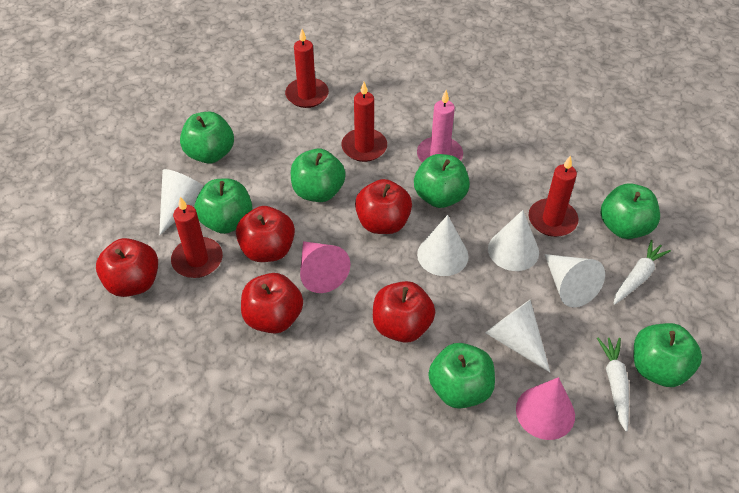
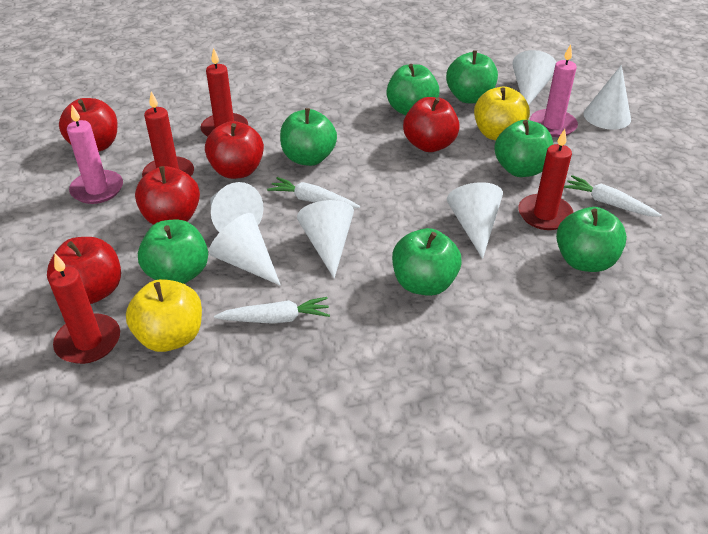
pink candle: [417,90,463,163] = 1 -> [67,105,123,204] [530,44,578,137] = 2
pink cone: [300,241,350,293] [516,377,575,440] = 2 -> none = 0
white carrot: [597,337,629,432] [613,240,671,305] = 2 -> [214,297,330,324] [267,177,360,208] [564,175,662,217] = 3
white cone: [159,169,204,235] [417,215,469,276] [485,300,550,372] [488,210,539,271] [544,254,605,307] = 5 -> [209,213,281,286] [211,182,264,232] [297,200,354,279] [447,182,503,259] [512,50,557,105] [583,65,631,130] = 6
yellow apple: none = 0 -> [126,279,202,352] [474,87,530,140] = 2

